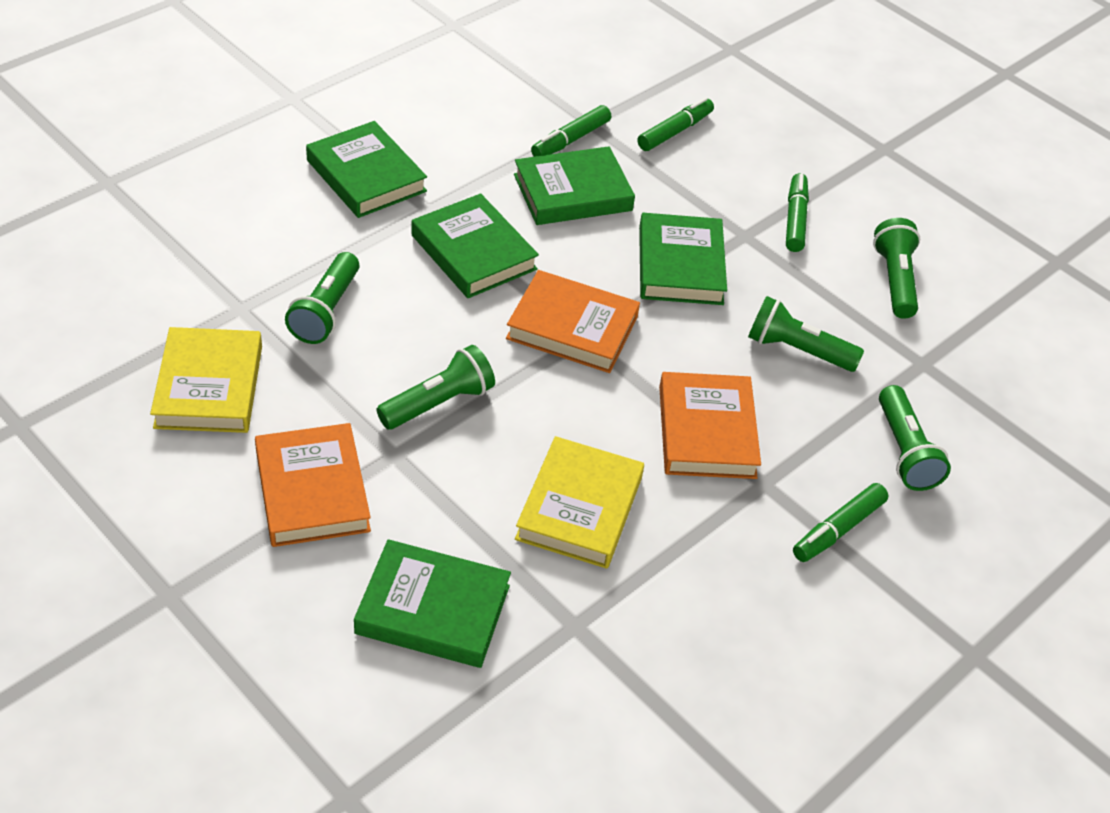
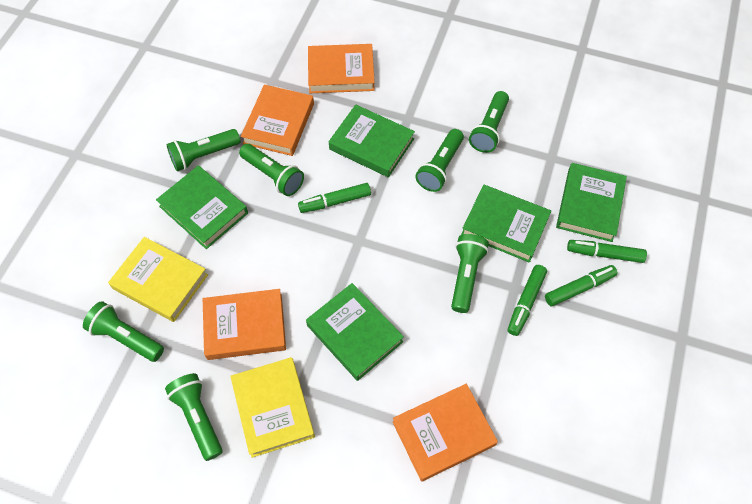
green flashlight: [285,252,359,344] [376,345,495,430] [748,296,864,372] [873,218,920,319] [879,385,951,491] = 5 -> [83,301,164,362] [165,373,223,461] [166,129,240,171] [239,144,304,196] [415,129,464,192] [451,234,489,313] [469,91,509,153] = 7
orange book: [255,423,371,547] [506,270,640,373] [659,372,761,479] = 3 -> [203,289,286,360] [241,85,314,156] [308,44,375,93] [393,384,498,482] = 4

